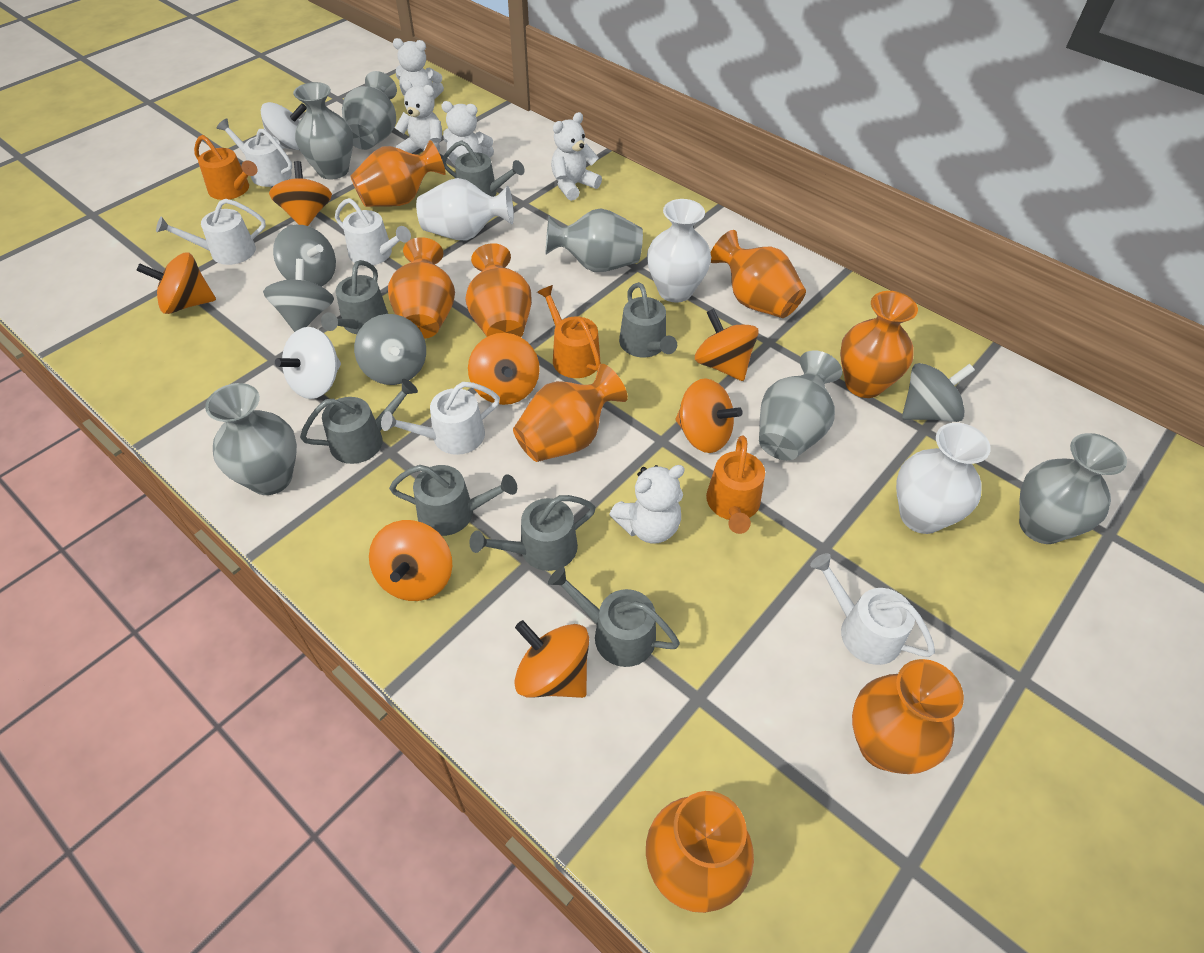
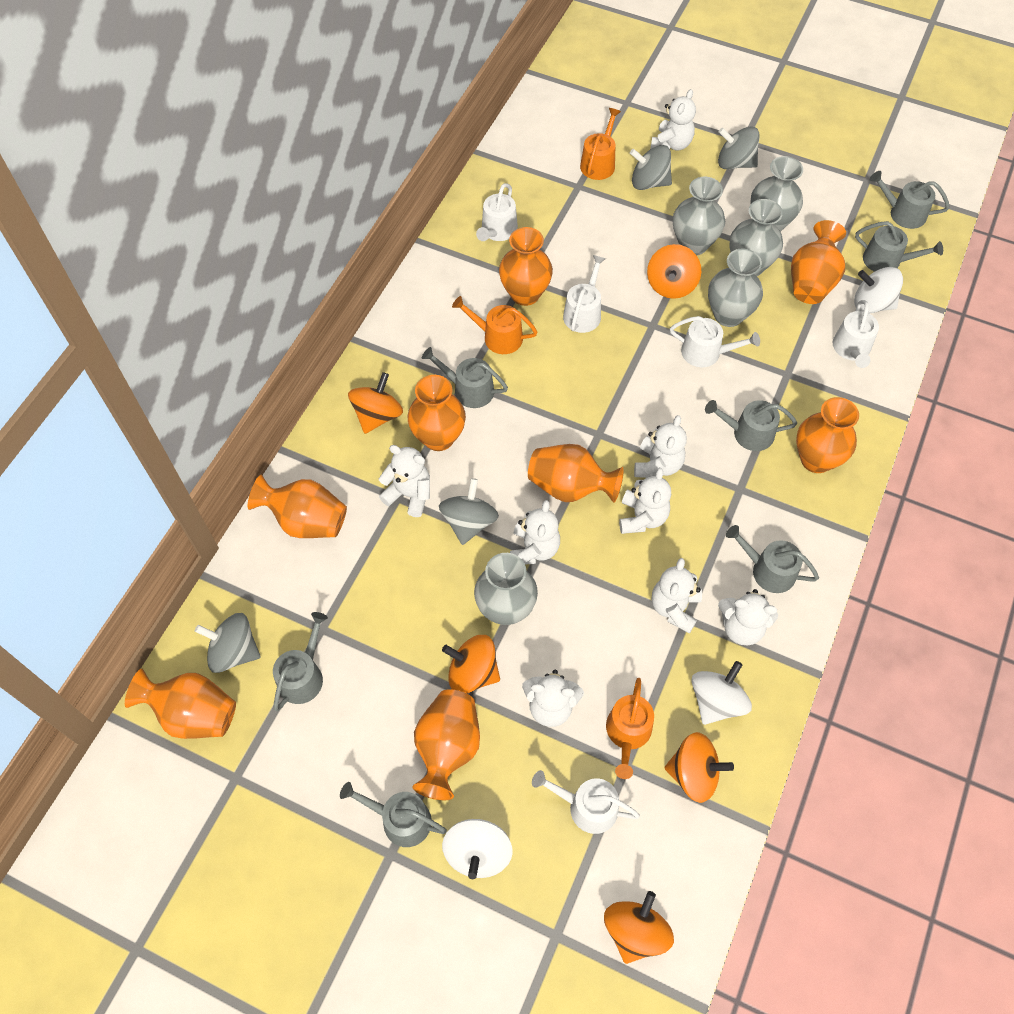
grey vase: [205,383,297,495] [293,82,353,180] [342,71,397,150] [546,208,643,272] [759,350,842,461] [1019,433,1127,544] = 6 -> [474,553,538,625] [673,177,725,255] [708,248,763,327] [729,199,783,276] [751,156,803,232] = 5
orange spinning top: [136,253,216,314] [269,161,332,226] [369,520,452,601] [468,333,540,405] [514,620,589,698] [675,378,743,453] [695,309,759,381] = 7 -> [348,372,403,434] [442,635,500,693] [604,891,674,964] [647,244,701,299] [665,732,734,803] = 5
white spinning top: [261,102,307,150] [275,327,341,399] = 2 -> [442,819,513,879] [691,661,752,725] [854,267,903,313] = 3
white teddy bear: [393,38,444,100] [395,80,442,153] [441,101,494,165] [551,112,602,201] [609,465,685,543] = 5 -> [379,445,430,517] [510,500,560,565] [522,670,584,727] [619,468,671,534] [634,415,687,478] [650,89,696,151] [652,558,702,634] [718,589,778,645] = 8
white vase: [416,178,514,240] [647,199,711,302] [896,423,991,534] = 3 -> none = 0

